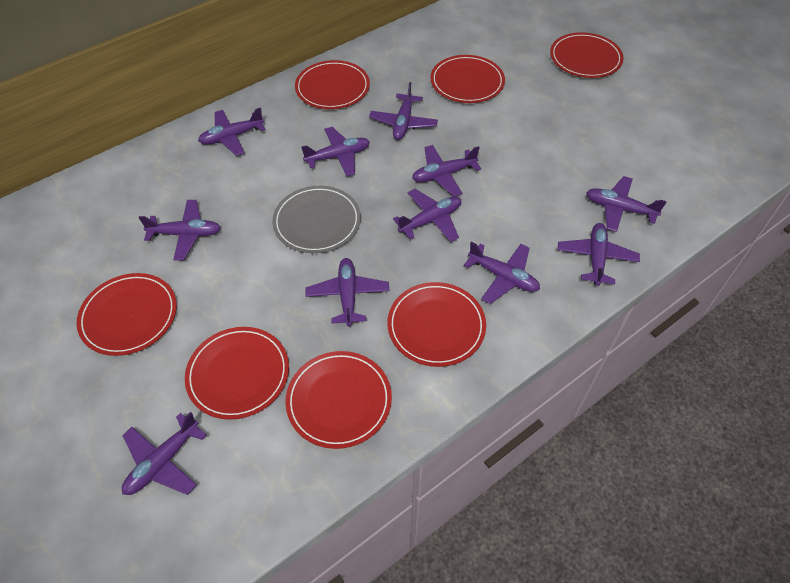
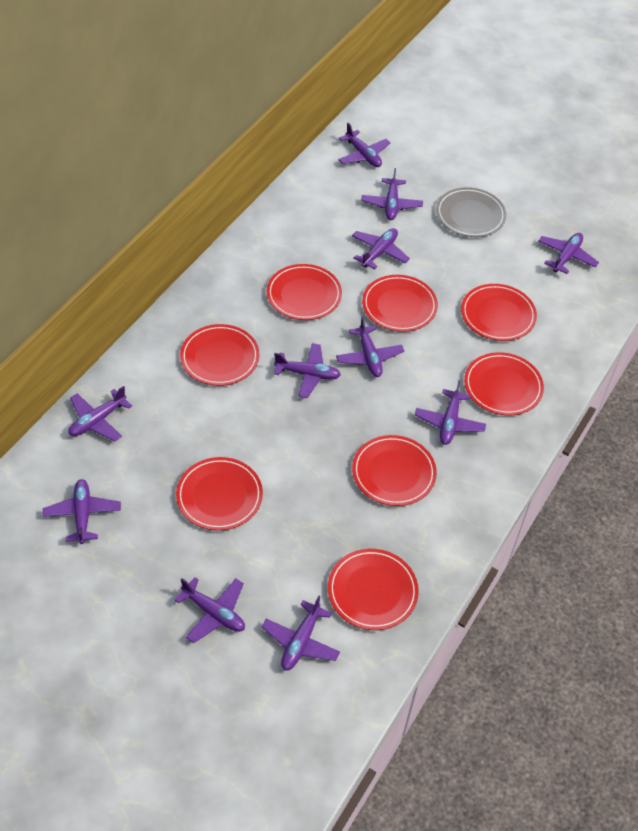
red plate: [76,273,177,356] [185,327,289,420] [285,351,392,449] [295,60,370,109] [387,282,486,367] [431,55,505,103] [550,32,624,78] = 7 -> [176,457,263,531] [180,324,259,386] [267,264,342,320] [328,549,419,630] [352,435,437,506] [362,275,438,332] [461,284,537,341] [464,352,544,416] = 8

